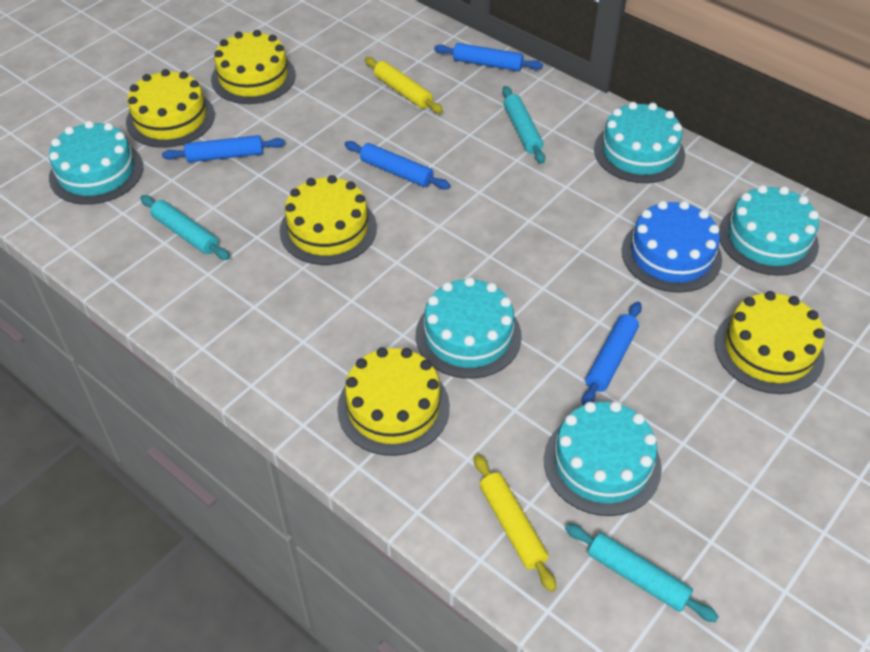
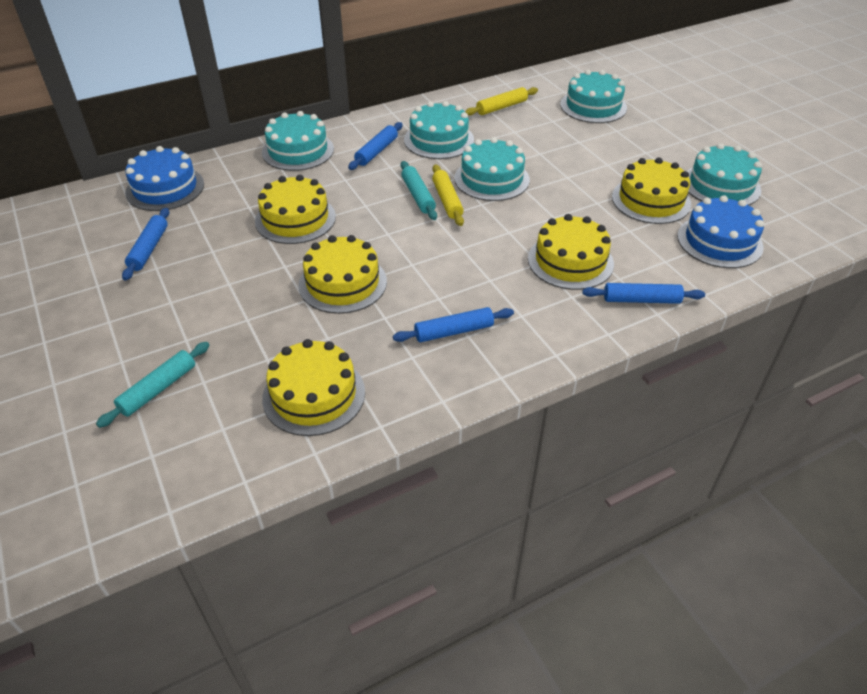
blue cake: [622,201,722,293] = 1 -> [125,146,204,211] [677,195,764,268] = 2
turquoise rolling pin: [140,195,230,260] [502,86,545,164] [565,524,719,622] = 3 -> [96,342,209,428] [401,161,437,220] = 2

